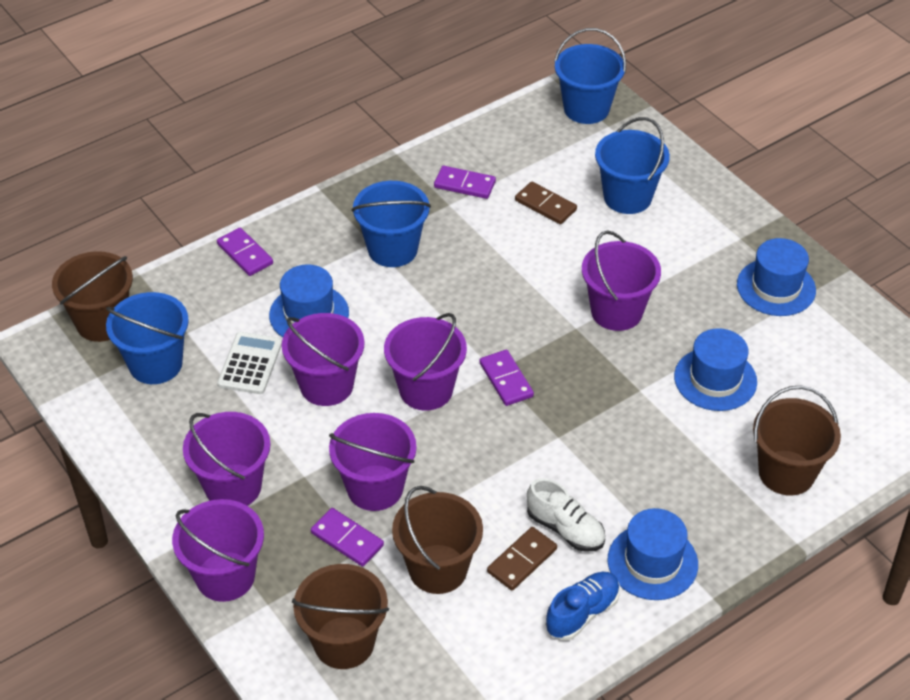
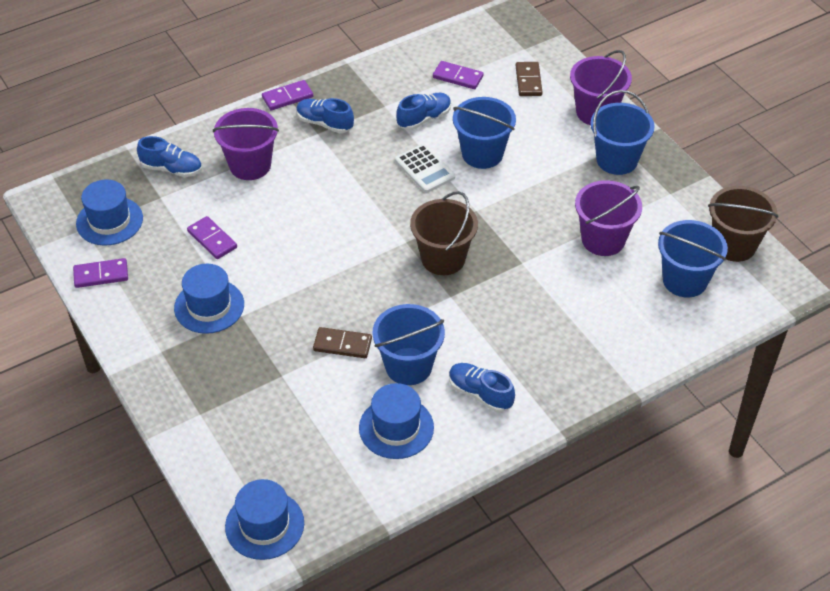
blue shoe: [545,572,620,641] = 1 -> [137,136,202,177] [296,98,354,133] [396,93,451,130] [449,363,515,412] = 4
brown bucket: [52,251,133,342] [292,564,389,669] [392,486,483,594] [753,386,841,496] = 4 -> [410,191,478,275] [708,186,778,262] = 2
purple bucket: [172,499,264,602] [183,412,270,506] [282,313,364,406] [329,413,416,511] [384,313,467,411] [582,230,661,331] = 6 -> [213,108,279,180] [570,50,632,125] [575,180,642,256] = 3
white shoe: [527,478,605,552] = 1 -> none = 0

